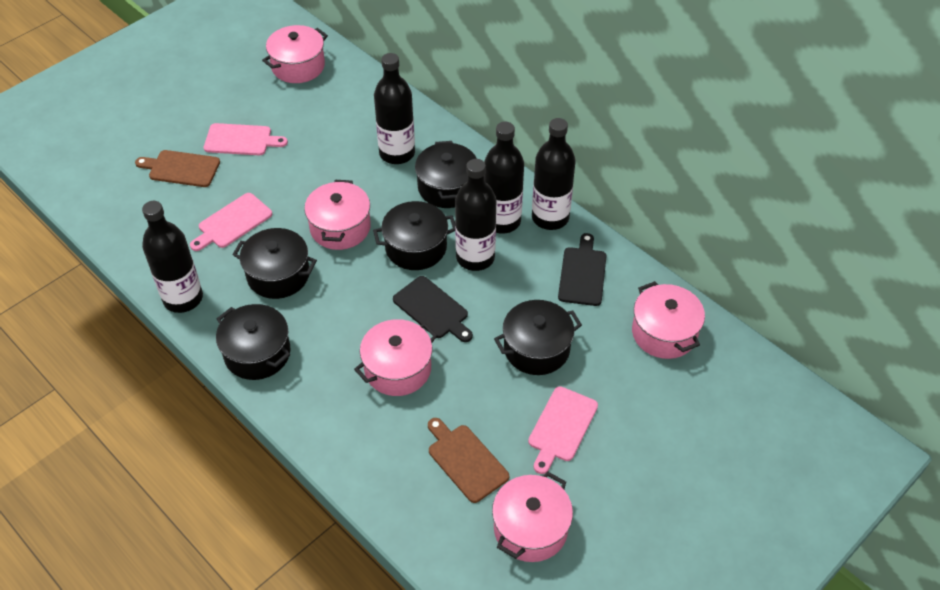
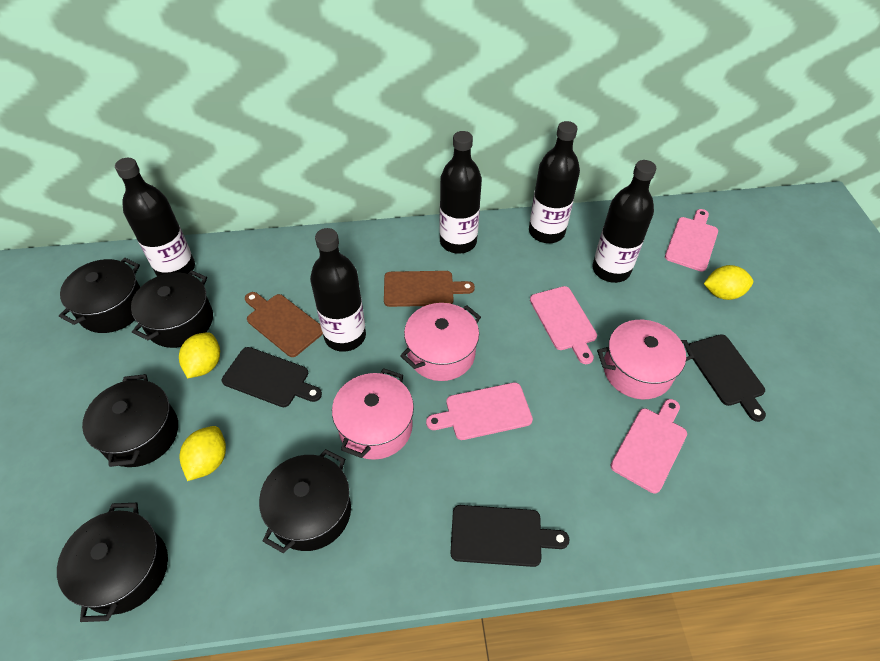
black cutting board: [393,276,473,342] [558,233,606,306] = 2 -> [222,347,322,407] [450,505,570,567] [689,334,766,422] = 3
pink cutting board: [190,193,272,251] [204,123,288,155] [528,386,598,474] = 3 -> [426,382,533,440] [530,286,597,364] [611,399,687,493] [665,209,718,272] = 4
pink pot: [262,25,328,83] [304,180,371,250] [354,319,438,396] [492,472,573,562] [632,281,705,359] = 5 -> [332,368,414,460] [400,303,481,381] [597,320,694,399] = 3
yellow lemon: none = 0 -> [179,332,220,378] [179,426,226,481] [704,265,753,300] = 3

